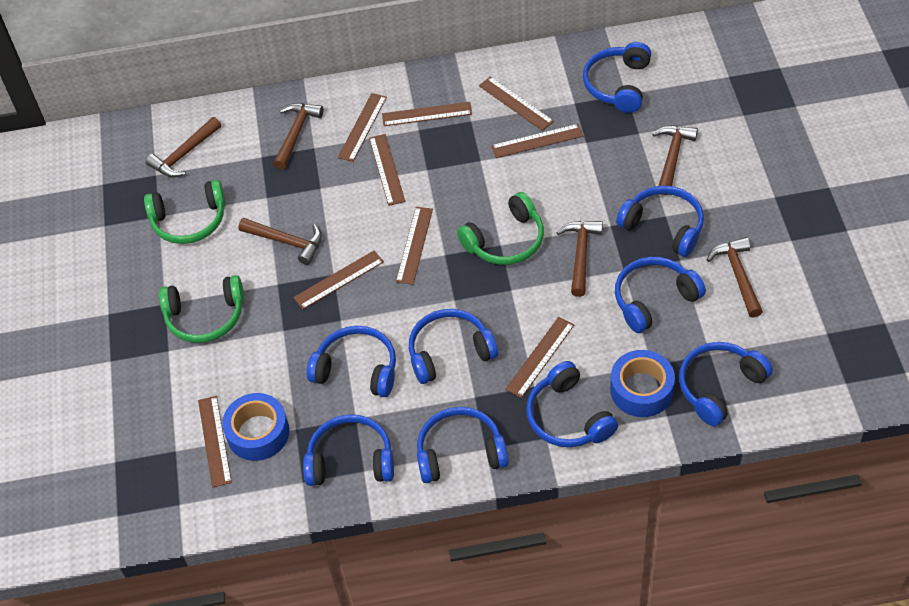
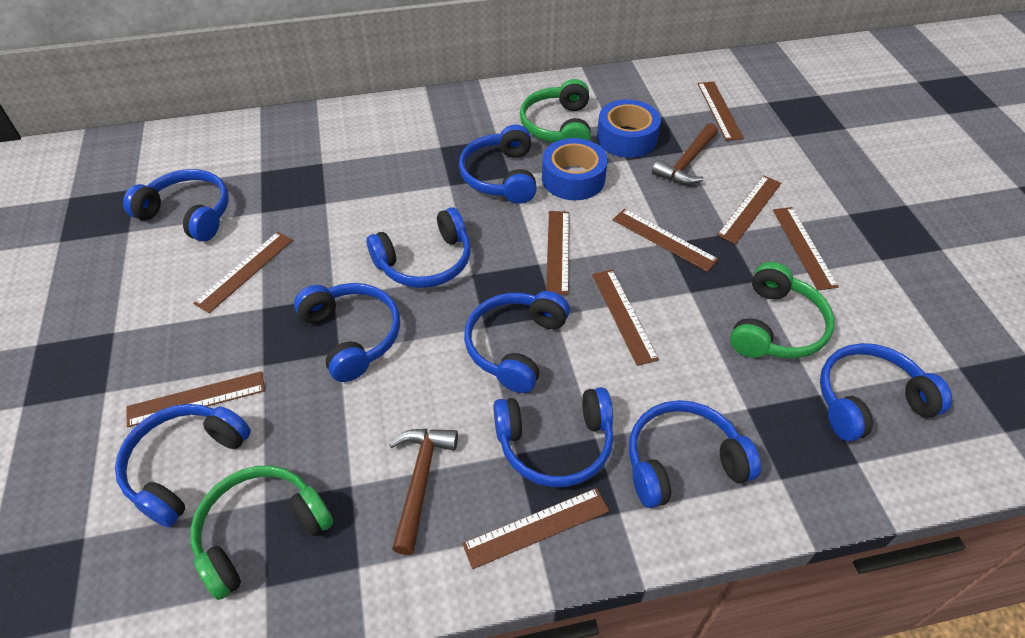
brown hammer: [146,117,221,178] [238,218,322,265] [273,103,324,170] [556,221,603,297] [652,126,698,195] [707,237,763,318] = 6 -> [389,429,458,555] [652,123,718,185] = 2

